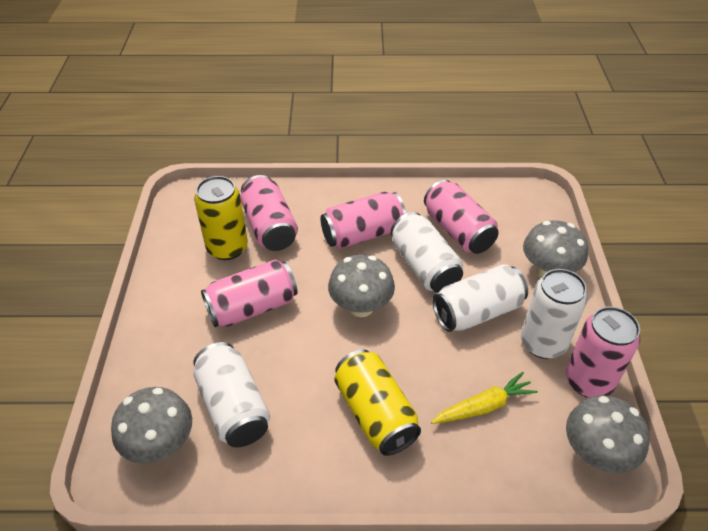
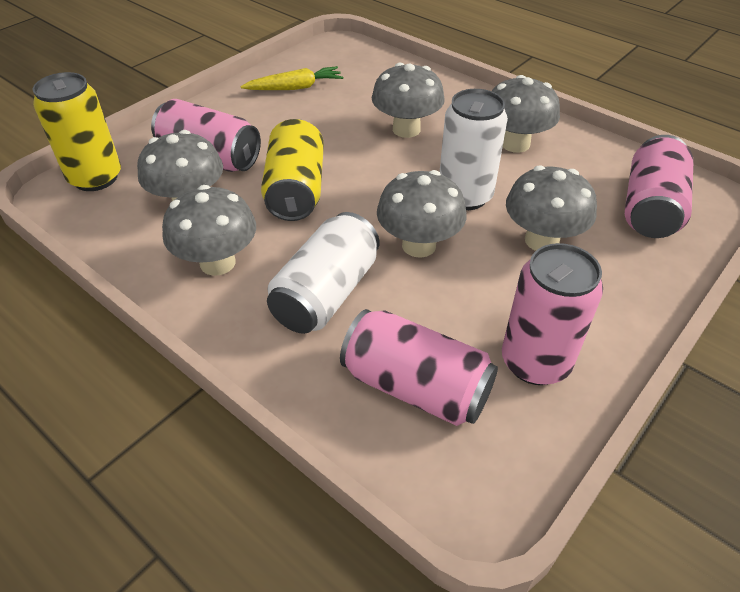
grey mushroom: [111,387,192,463] [328,254,395,317] [523,220,588,278] [566,395,650,473] = 4 -> [137,130,223,201] [162,185,256,276] [372,63,445,138] [377,170,467,258] [492,75,560,153] [506,165,597,251] = 6
pink can: [201,260,298,327] [240,175,298,251] [321,192,406,249] [424,180,499,254] [566,306,640,398] = 5 -> [151,99,261,172] [340,309,498,426] [502,243,603,385] [625,135,694,238] = 4
white can: [193,342,270,447] [391,212,463,293] [432,264,528,332] [521,269,588,359] = 4 -> [267,212,379,334] [440,89,508,210] = 2

